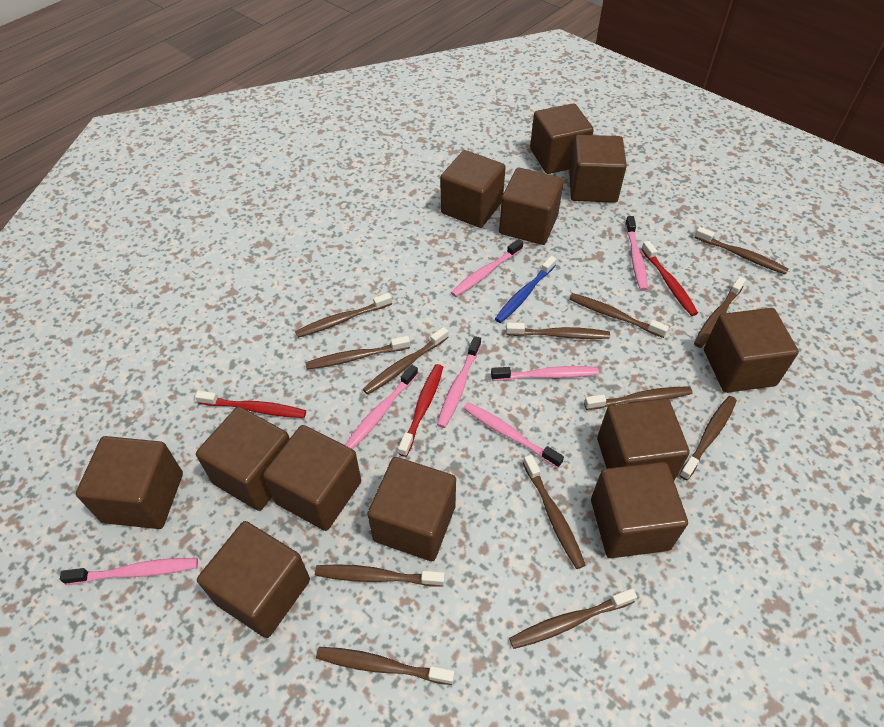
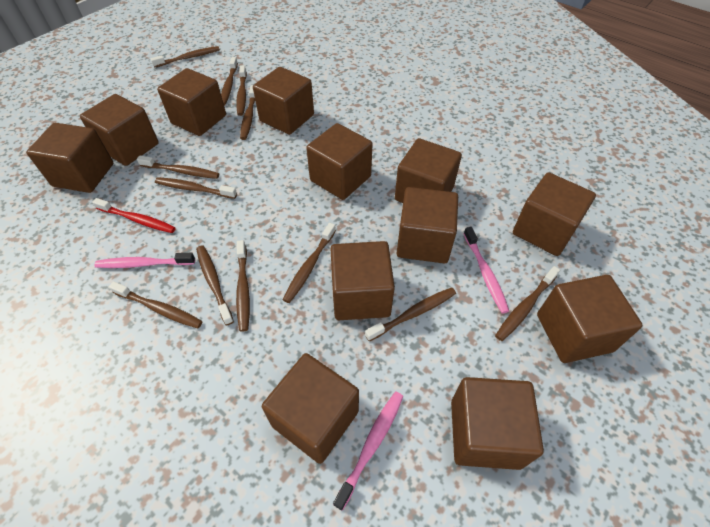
blue toothbrush: [495,256,557,323] = 1 -> none = 0
brown toothbrush: [295,293,392,338] [305,336,410,370] [315,564,445,587] [316,647,455,685] [363,327,449,395] [506,322,610,339] [509,588,637,649] [523,455,586,569] [569,293,669,338] [584,386,693,410] [679,396,737,480] [694,277,746,348] [695,227,789,275] = 13 -> [109,281,203,329] [137,155,219,179] [151,46,220,68] [155,177,237,199] [196,245,234,326] [221,57,238,106] [236,65,247,116] [236,240,250,332] [240,85,255,140] [283,223,336,303] [365,287,456,342] [495,266,560,341] = 12
pink toothbrush: [60,558,198,585] [345,364,418,449] [437,336,481,428] [451,239,523,297] [463,402,564,468] [491,366,599,381] [625,216,648,291] = 7 -> [94,253,195,268] [333,392,404,511] [464,227,509,313] = 3
red toothbrush: [195,391,306,418] [398,364,443,457] [641,241,698,316] = 3 -> [92,198,176,233] = 1

